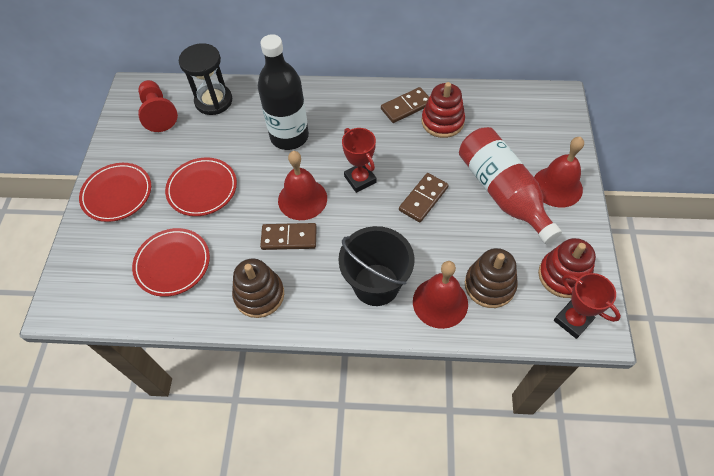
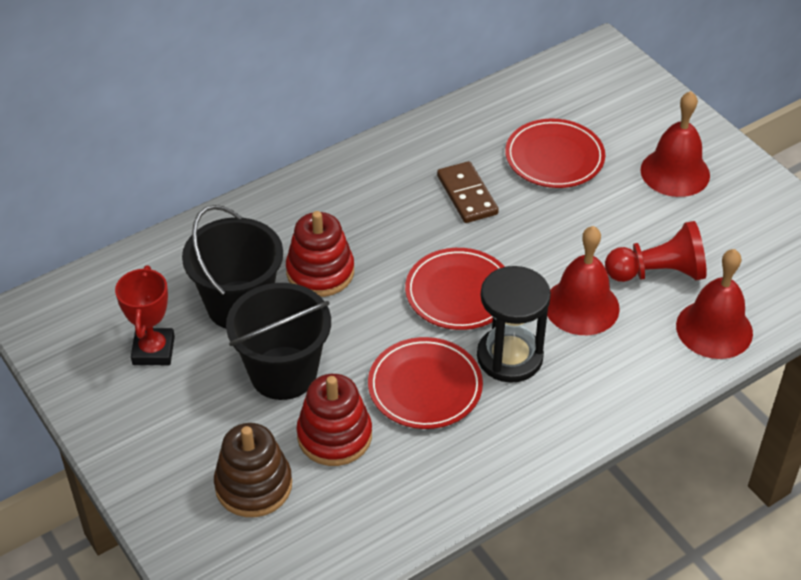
black bottle: [258,34,309,150] = 1 -> none = 0
black bucket: [338,226,414,306] = 1 -> [182,205,283,329] [226,283,331,400] = 2
brown domino: [260,223,317,250] [381,87,429,123] [399,173,449,222] = 3 -> [437,161,499,223] = 1
brown stacking toy: [232,259,284,318] [465,248,518,308] = 2 -> [214,423,292,517] = 1
red bottle: [459,127,562,244] = 1 -> none = 0
red trophy: [342,128,377,193] [554,273,621,339] = 2 -> [115,265,175,365] = 1

